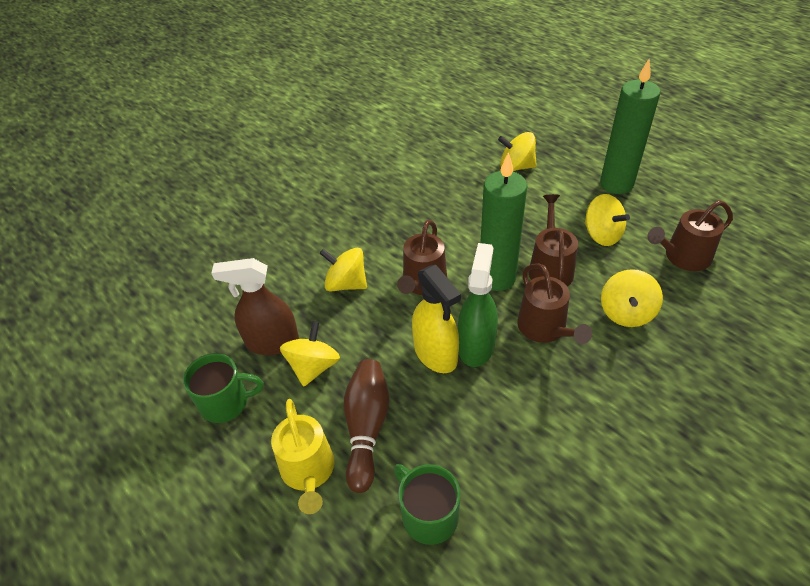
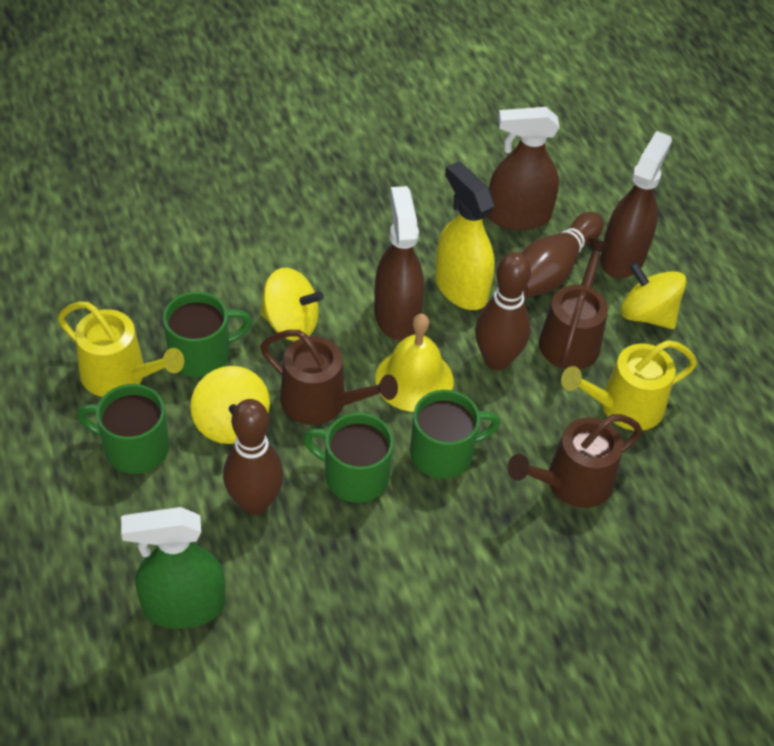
brown bowling pin: [344,359,389,493] = 1 -> [223,399,284,515] [475,252,531,370] [521,212,604,299] = 3
brown spray bottle: [211,258,299,355] = 1 -> [374,186,424,340] [487,107,560,230] [600,131,672,278] = 3
brown watering can: [397,220,447,295] [517,263,592,344] [529,194,578,287] [648,200,733,271] = 4 -> [260,330,398,425] [507,414,642,508] [539,238,610,369] = 3
green candle: [480,152,527,291] [600,59,660,194] = 2 -> none = 0
green mug: [183,353,263,423] [394,464,460,545] = 2 -> [77,384,169,474] [163,291,252,377] [303,413,394,503] [410,390,500,479] = 4
yellow bell: none = 0 -> [375,314,454,412] = 1
yellow spinning top: [280,321,340,386] [319,248,367,292] [498,132,537,171] [585,194,630,246] [601,269,663,327] = 5 -> [190,366,270,444] [260,268,324,341] [620,262,687,329] = 3
yellow watering can: [271,399,335,514] = 1 -> [58,302,184,397] [561,340,697,431] = 2

